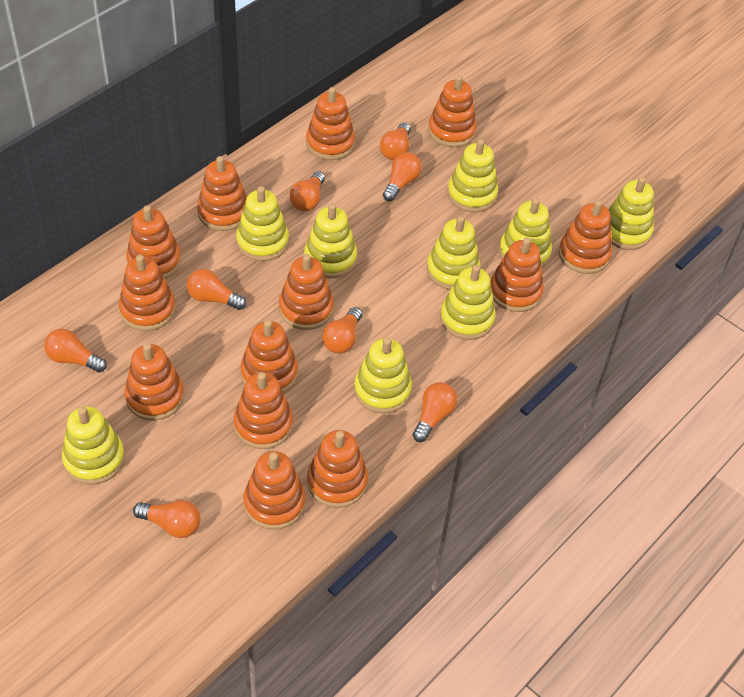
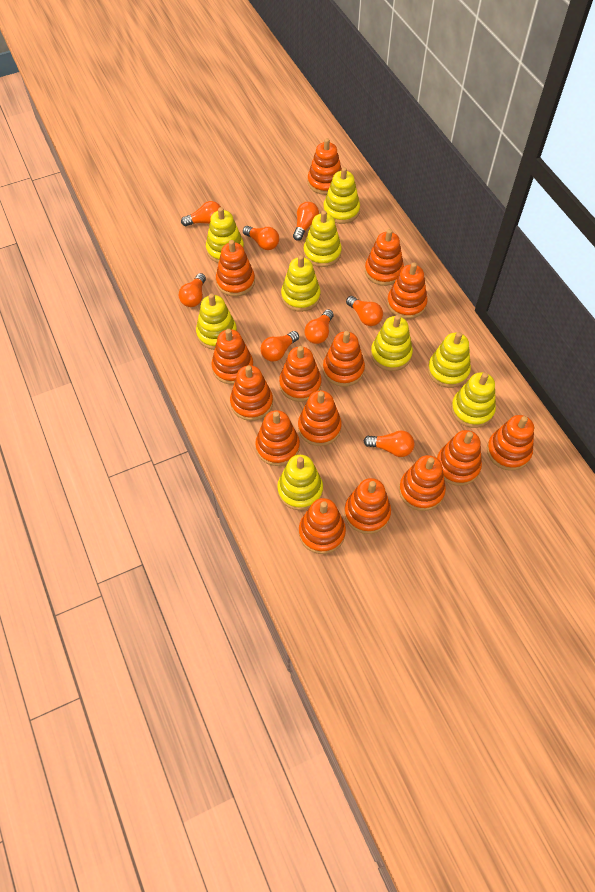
orange stacking toy: [119,254,176,331] [124,343,184,421] [126,205,181,279] [197,156,247,231] [234,372,293,449] [240,320,298,393] [243,451,305,530] [279,254,334,330] [306,87,355,160] [307,430,368,508] [428,75,477,147] [490,237,544,312] [558,200,612,274] = 13 -> [211,329,254,384] [216,240,255,297] [230,365,273,421] [255,410,300,466] [279,346,322,402] [298,391,342,446] [299,498,346,554] [308,138,342,195] [323,331,365,387] [344,478,391,534] [365,229,404,286] [387,263,427,319] [399,455,446,511] [437,430,482,486] [487,415,534,471] = 15

